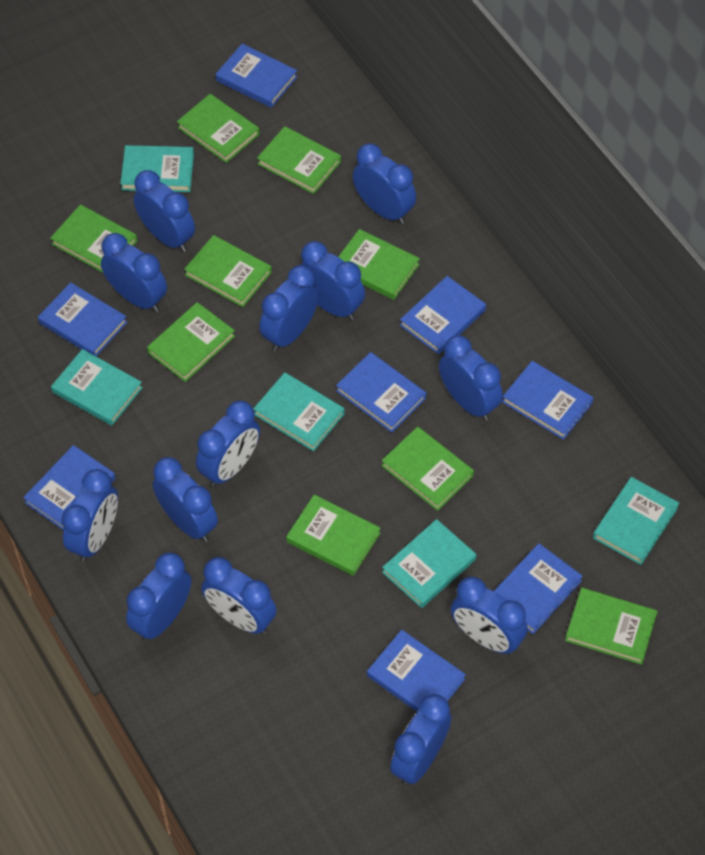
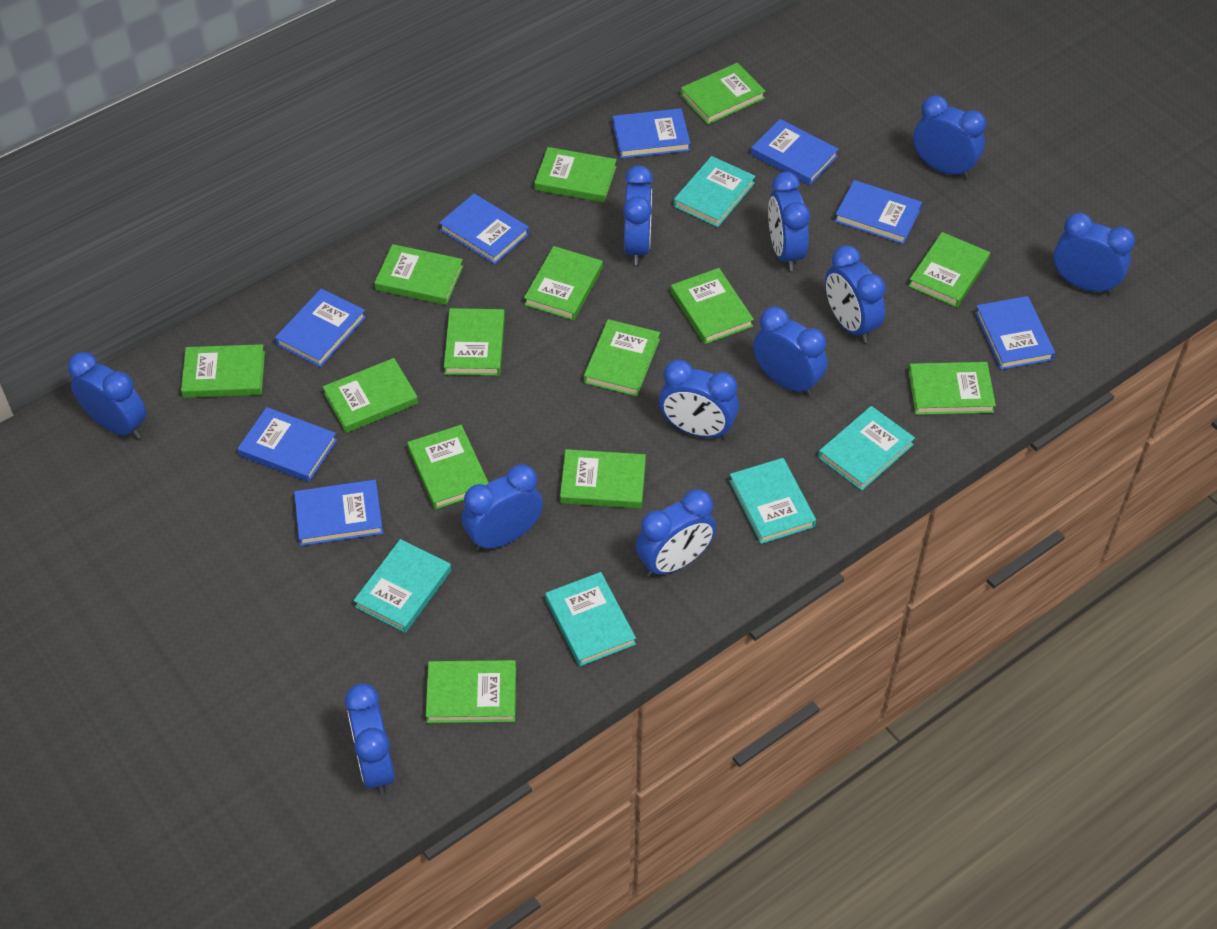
blue clock: [61,469,118,562] [101,233,167,312] [126,552,191,641] [134,170,195,252] [152,457,218,542] [196,401,260,487] [201,557,277,634] [259,265,319,352] [301,241,365,320] [353,144,416,224] [390,694,452,785] [439,335,503,421] [451,577,528,654] = 13 -> [68,352,146,439] [345,683,395,794] [462,464,543,551] [623,165,653,265] [636,489,716,577] [659,359,739,439] [753,307,828,396] [768,172,810,271] [825,245,886,343] [913,95,986,179] [1053,213,1135,295] = 11
green book: [50,204,137,273] [147,302,235,382] [177,94,260,163] [184,235,272,307] [257,126,341,194] [286,495,381,576] [338,229,420,300] [382,427,474,511] [565,588,658,665] = 9 -> [181,344,265,398] [323,358,418,433] [374,244,463,305] [407,425,489,510] [426,660,516,723] [444,308,505,376] [524,246,603,320] [534,147,617,202] [560,449,646,509] [584,319,660,397] [671,268,754,344] [680,63,766,124] [908,232,990,307] [908,362,996,415] = 14

